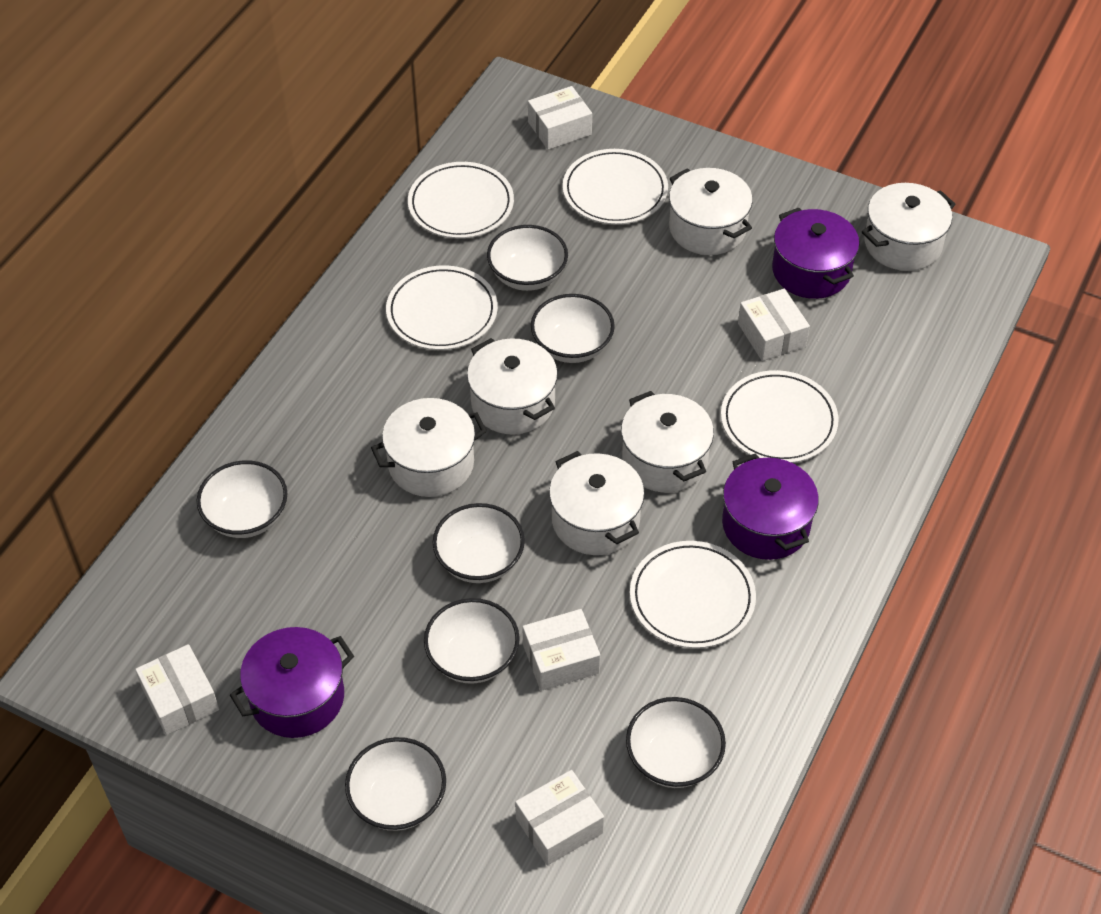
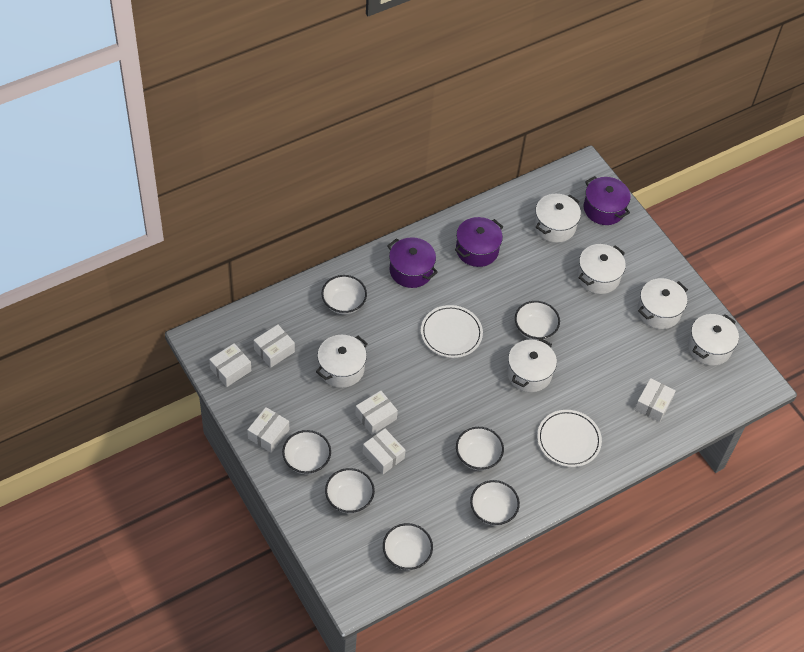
white box: [135,644,219,735] [515,770,604,866] [522,609,600,691] [528,86,592,150] [738,288,810,361] = 5 -> [209,343,251,387] [247,407,289,453] [254,325,295,368] [355,391,398,435] [362,429,406,475] [635,378,676,422] = 6
white plate: [386,265,498,350] [408,162,514,238] [563,149,668,225] [630,541,756,648] [721,370,839,463] = 5 -> [421,305,483,358] [537,410,602,467] = 2

